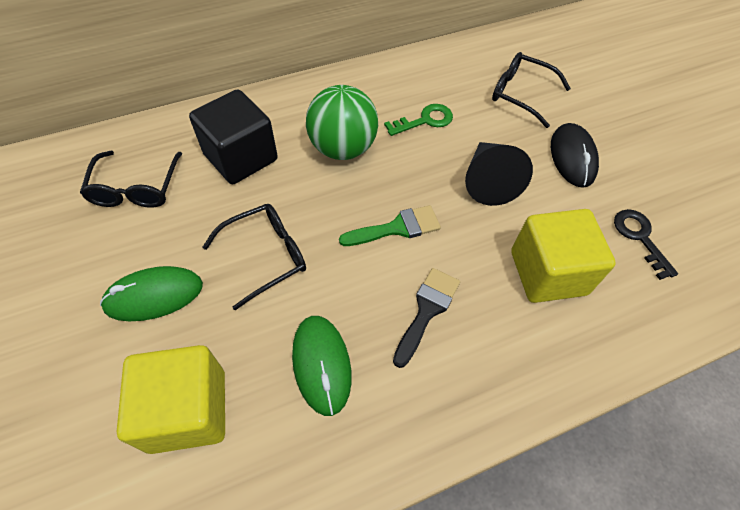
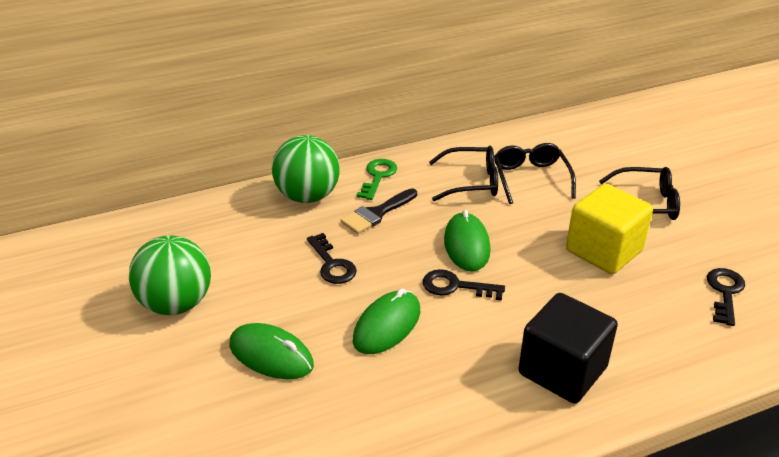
black cone: [465,142,533,206] = 1 -> none = 0
black key: [614,209,678,280] = 1 -> [307,233,357,284] [423,269,505,300] [707,268,745,326] = 3
black mouse: [551,123,599,188] = 1 -> none = 0
green ball: [306,85,378,160] = 1 -> [129,235,211,315] [272,135,340,203] = 2
green brush: [339,205,441,246] = 1 -> none = 0
green mouse: [100,266,203,321] [292,316,352,416] = 2 -> [230,323,314,379] [353,288,420,354] [444,209,490,272] = 3
yellow cube: [117,345,225,454] [511,209,616,303] = 2 -> [566,184,653,274] = 1

